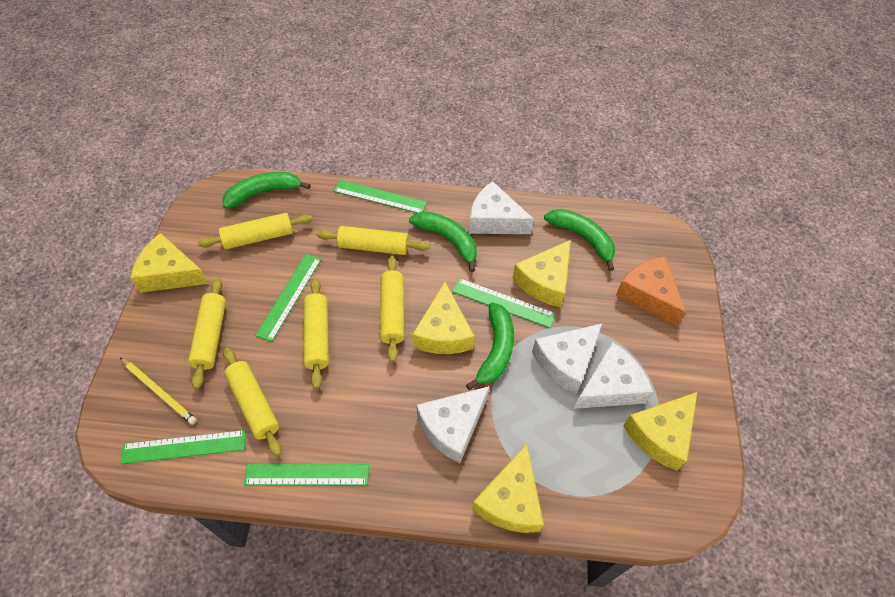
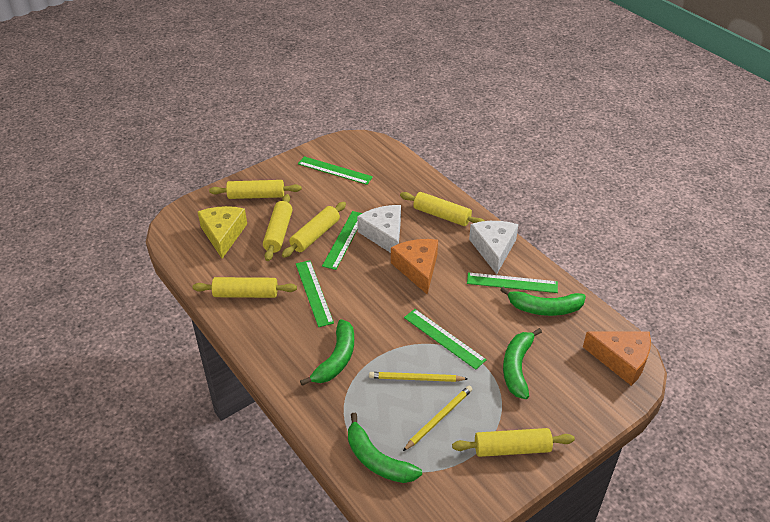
orange cheese: [616,256,686,326] = 1 -> [391,239,438,294] [583,331,651,386] = 2
white cheese: [416,386,489,463] [469,181,534,234] [532,323,602,394] [574,342,653,409] = 4 -> [357,205,401,253] [469,221,519,274] = 2
yellow cheese: [131,233,209,293] [412,282,475,354] [472,444,544,533] [512,240,571,307] [623,392,697,471] = 5 -> [198,206,247,259] = 1
yellow pencil: [120,358,197,425] = 1 -> [369,372,468,382] [403,386,473,451] = 2

